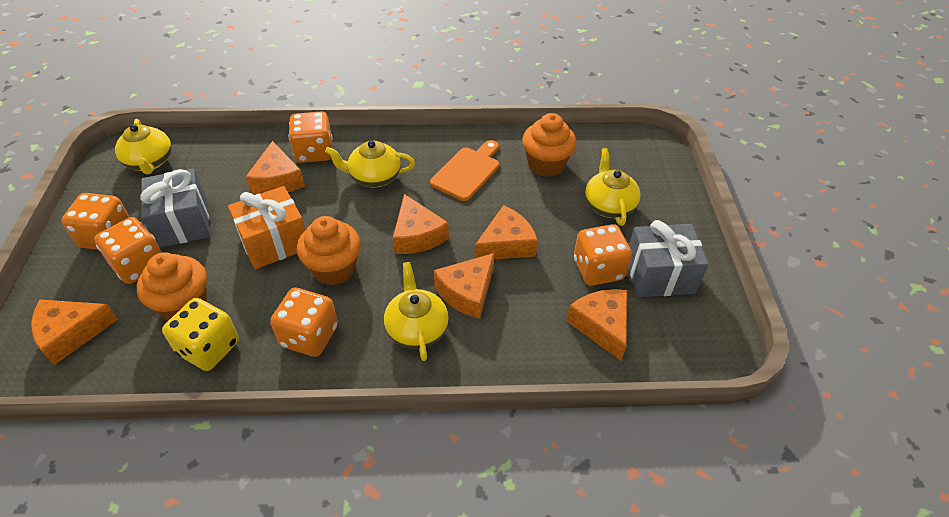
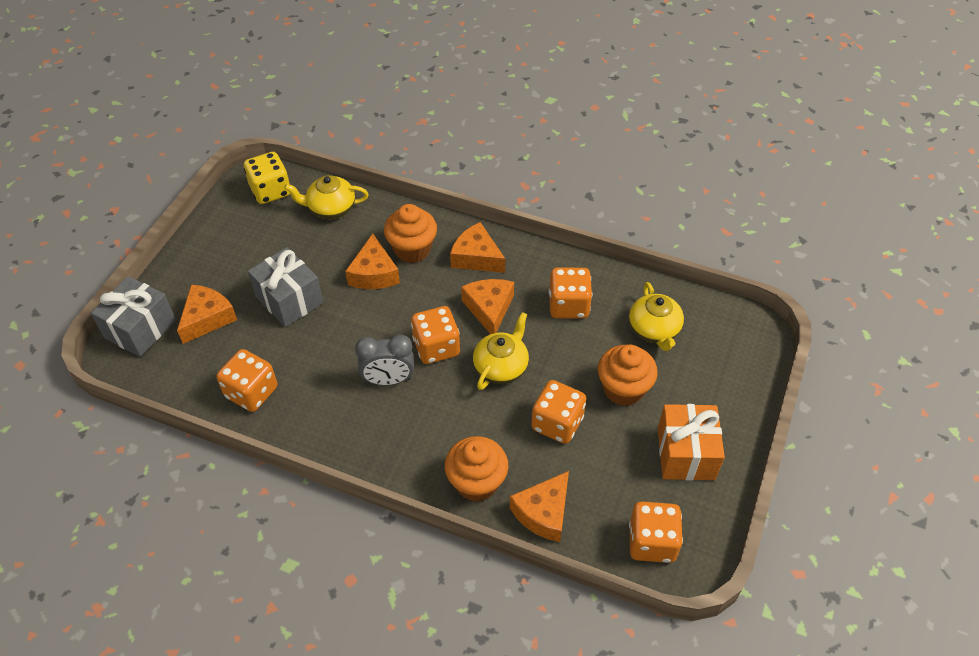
grey clock: none = 0 -> [355,335,414,386] = 1
orange cheese: [31,300,118,365] [245,141,305,194] [393,194,449,254] [434,253,494,319] [475,205,538,259] [567,289,627,361] = 6 -> [177,285,237,344] [345,234,400,289] [450,222,505,273] [461,279,514,334] [509,471,569,542] = 5
orange cutting board: [430,140,499,201] = 1 -> none = 0
yellow teapot: [115,119,172,174] [325,140,415,188] [384,262,449,361] [585,148,641,226] = 4 -> [284,175,368,219] [473,312,529,390] [629,282,684,351] = 3

